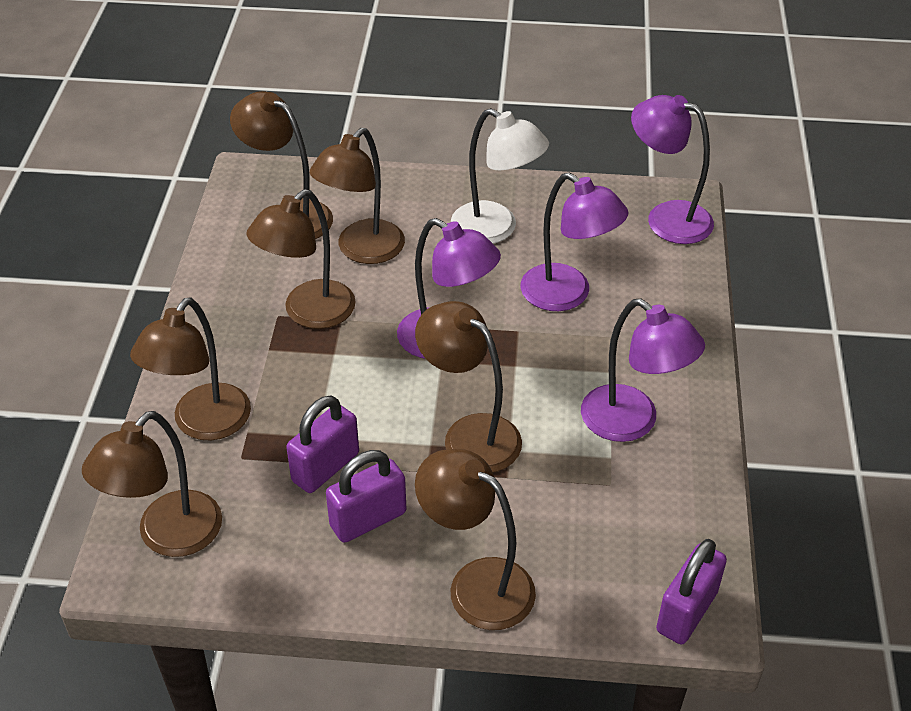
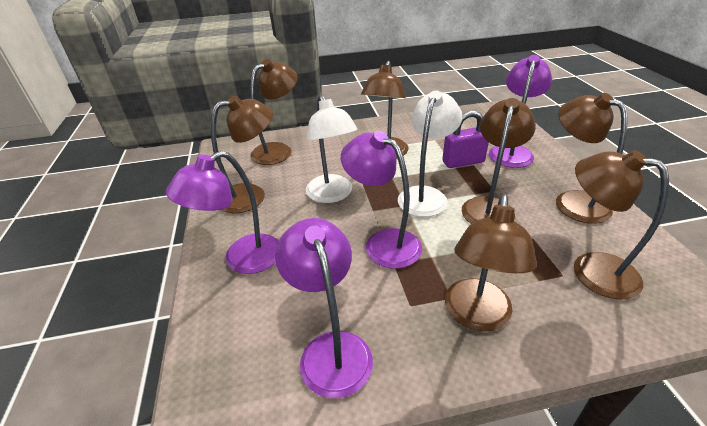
purple padlock: [286,396,359,493] [326,450,406,543] [656,539,727,644] = 3 -> [442,110,489,168] = 1
white lamp: [451,108,549,244] = 1 -> [306,94,357,203] [398,90,462,217] = 2

